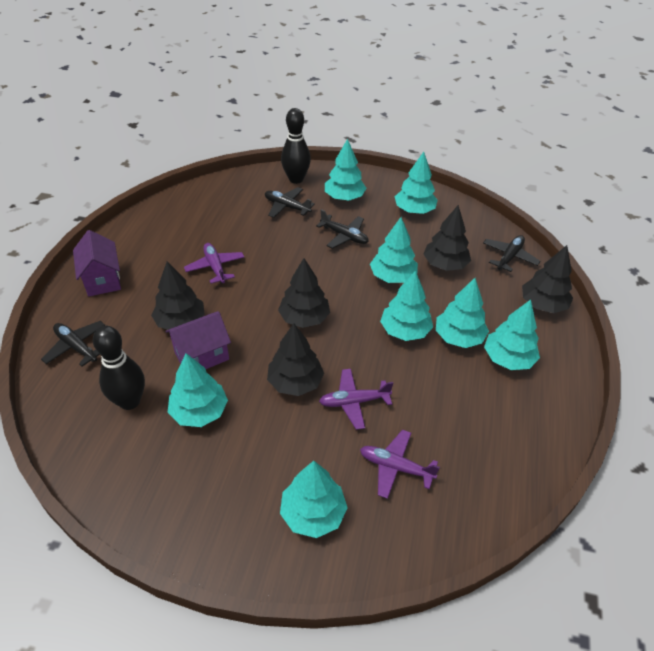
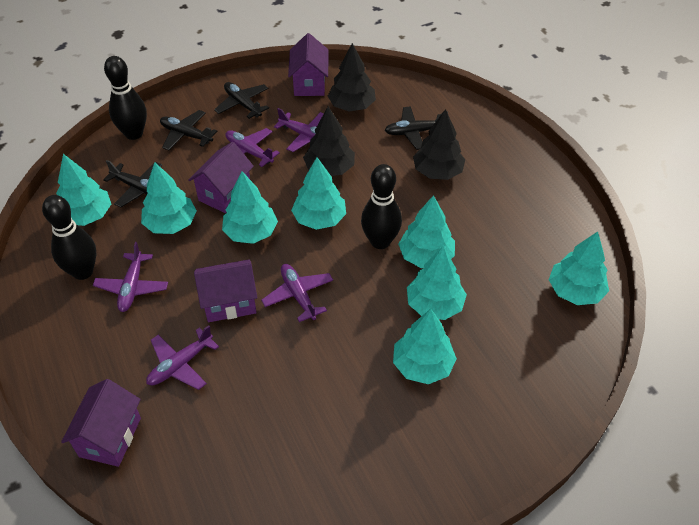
black bowling pin: [93,326,145,410] [281,108,311,184] = 2 -> [42,195,96,280] [104,56,147,140] [361,164,402,249] = 3
black tree: [151,261,205,330] [267,323,324,396] [278,258,330,328] [423,205,471,271] [522,245,573,313] = 5 -> [303,106,355,176] [328,43,376,111] [413,109,465,180] = 3
purple house: [73,230,121,296] [165,311,231,369] = 2 -> [61,379,141,467] [188,142,254,213] [194,259,257,322] [288,33,329,96] = 4
purple plane: [184,243,244,284] [319,369,393,430] [360,430,440,499] = 3 -> [93,242,168,312] [146,325,219,390] [225,128,280,167] [261,264,333,322] [274,108,324,152] = 5

